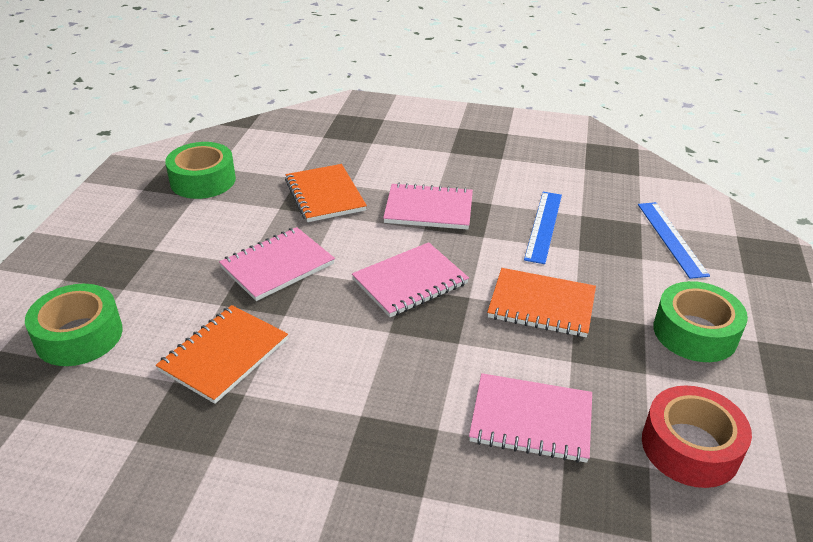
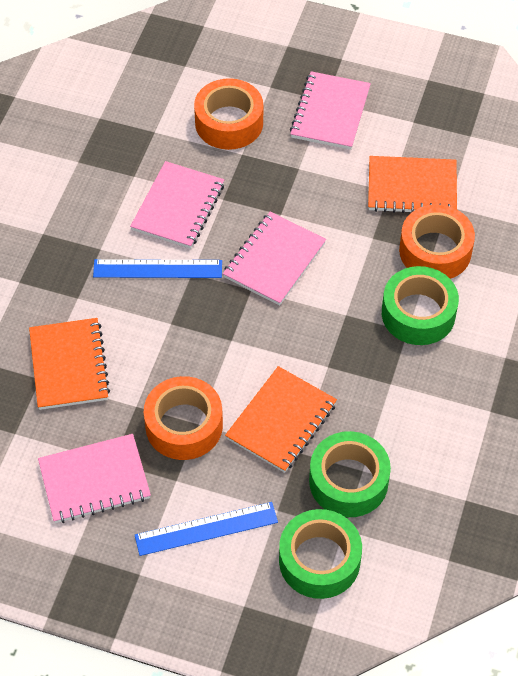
orange tape: none = 0 -> [144,376,223,460] [194,78,263,150] [399,204,475,279] = 3
red tape: [642,385,752,488] = 1 -> none = 0

